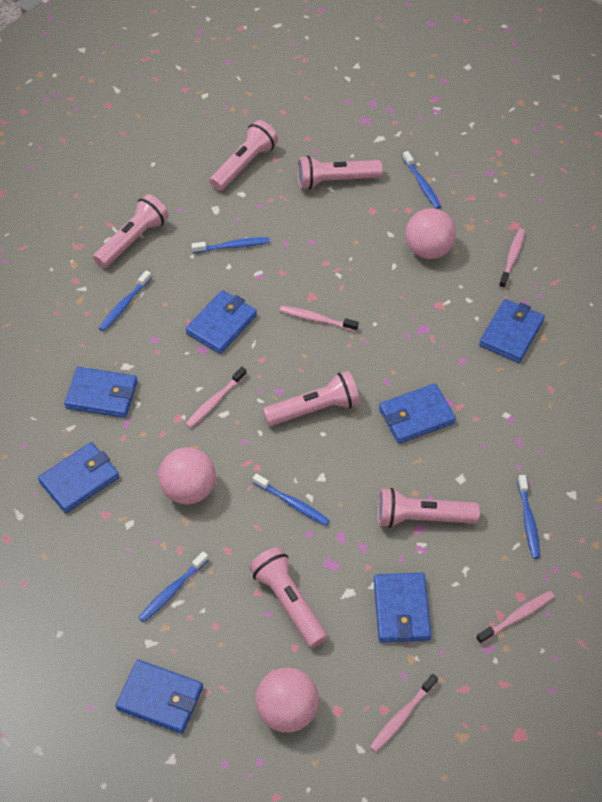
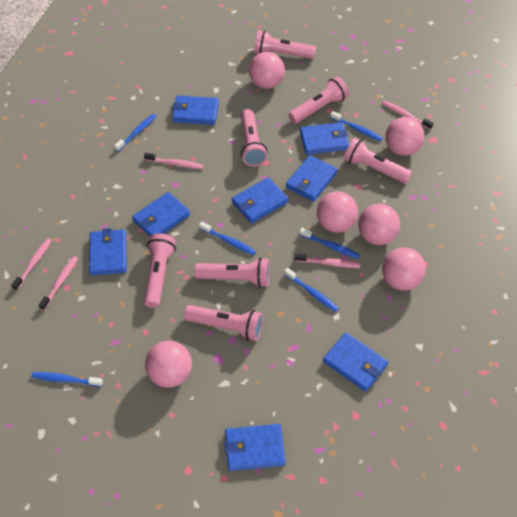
blue wallet: [38,442,119,513] [64,367,138,418] [115,660,203,734] [186,290,257,354] [374,573,431,643] [379,383,456,444] [479,299,545,363] = 7 -> [89,228,127,276] [132,192,190,237] [172,95,219,125] [224,424,285,471] [232,177,289,223] [286,155,338,202] [300,122,349,155] [323,332,388,392] = 8
pink ball: [158,447,216,505] [256,667,319,733] [405,208,456,259] = 3 -> [145,341,192,388] [249,52,285,89] [317,191,358,233] [358,204,400,245] [382,247,426,290] [385,117,424,156] = 6
pink flashlight: [93,194,169,268] [210,120,278,191] [249,547,328,648] [263,371,360,426] [297,155,383,189] [378,488,480,528] = 6 -> [144,233,176,308] [184,305,263,341] [194,258,270,287] [241,109,267,166] [254,30,316,59] [288,77,349,124] [344,138,412,184] = 7

